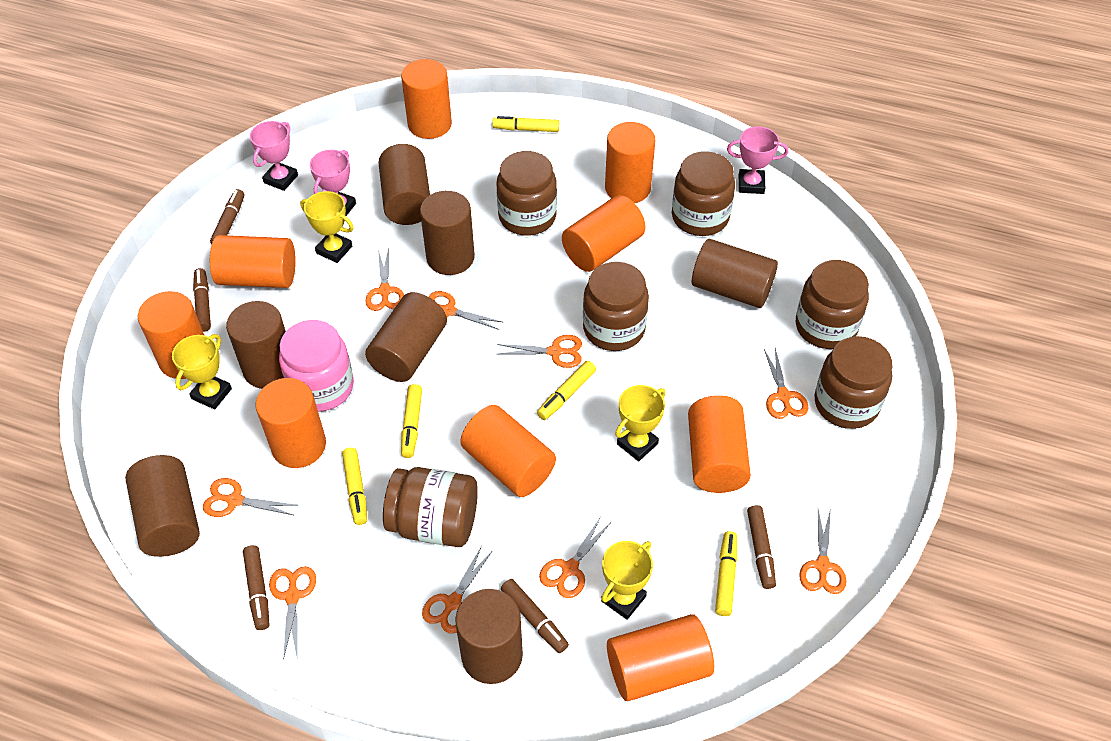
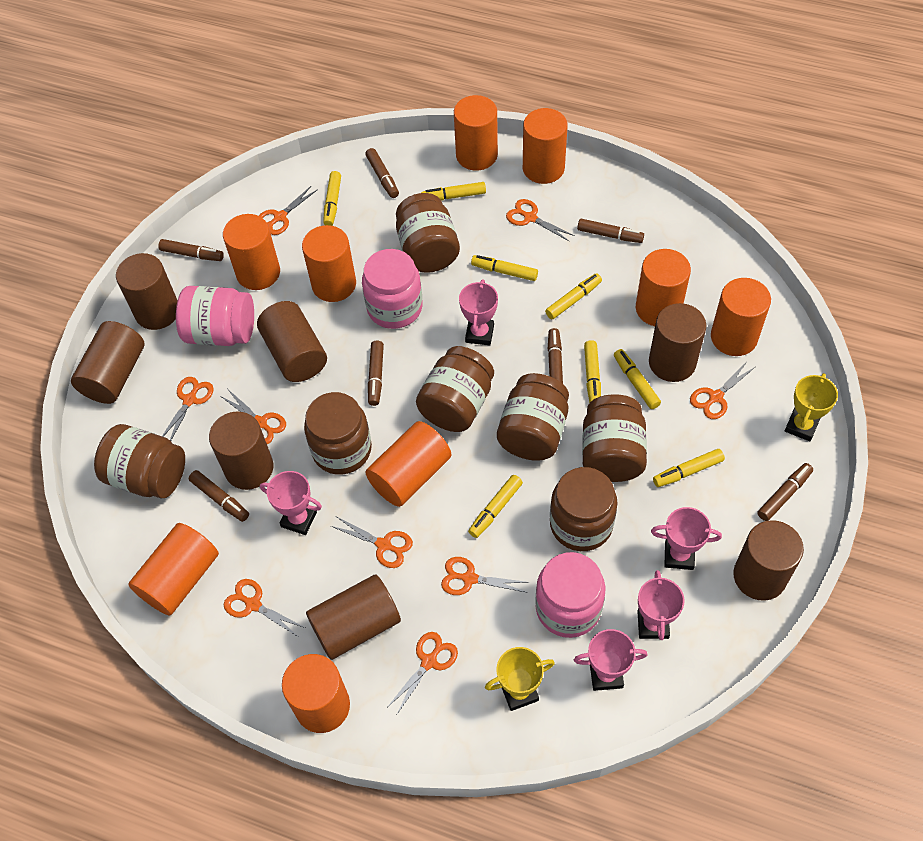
brown jar: [383,467,478,547] [497,151,557,236] [583,262,649,351] [672,151,735,236] [796,260,869,349] [814,336,892,429] = 6 -> [94,424,185,498] [304,392,372,475] [396,193,460,273] [416,346,494,432] [497,373,569,461] [550,467,618,551] [582,394,647,482] = 7
brown marker: [193,268,211,332] [210,189,244,244] [243,545,269,630] [501,579,569,653] [747,505,776,589] = 5 -> [158,239,224,261] [189,470,249,522] [365,148,399,198] [368,340,384,406] [548,328,563,384] [577,219,644,243] [757,463,813,521] = 7
pink jar: [279,320,354,412] = 1 -> [176,286,254,346] [362,249,423,329] [535,552,605,638] = 3
pink trophy: [250,121,298,191] [310,149,356,216] [727,126,789,194] = 3 -> [260,471,322,535] [459,279,498,345] [574,629,647,691] [637,570,685,640] [651,507,722,570] = 5
yellow marker: [342,448,367,525] [401,384,422,458] [492,116,559,132] [537,361,596,420] [715,531,737,616] = 5 -> [323,171,341,226] [421,182,486,201] [468,475,523,538] [471,255,538,281] [545,273,602,319] [584,340,601,403] [614,349,661,409] [653,449,725,487] = 8
yellow trophy: [172,334,232,410] [300,191,354,263] [601,541,653,620] [615,385,666,461] = 4 -> [485,647,555,711] [785,373,838,441] = 2

